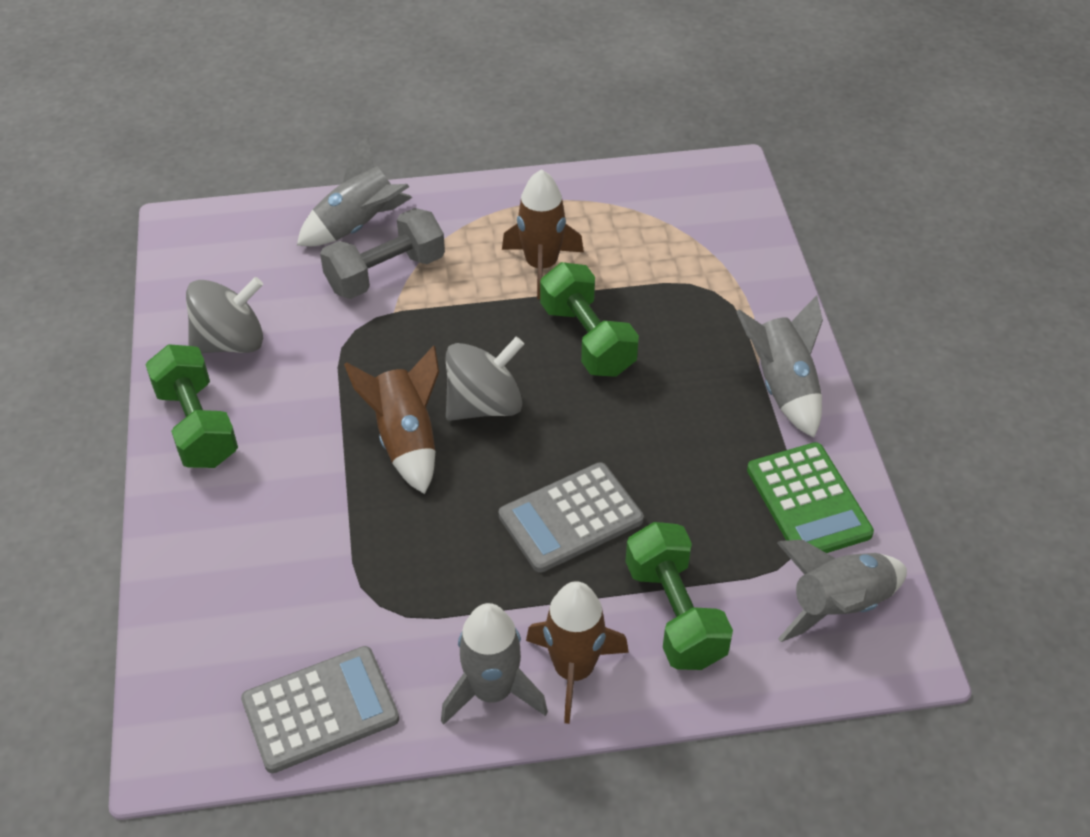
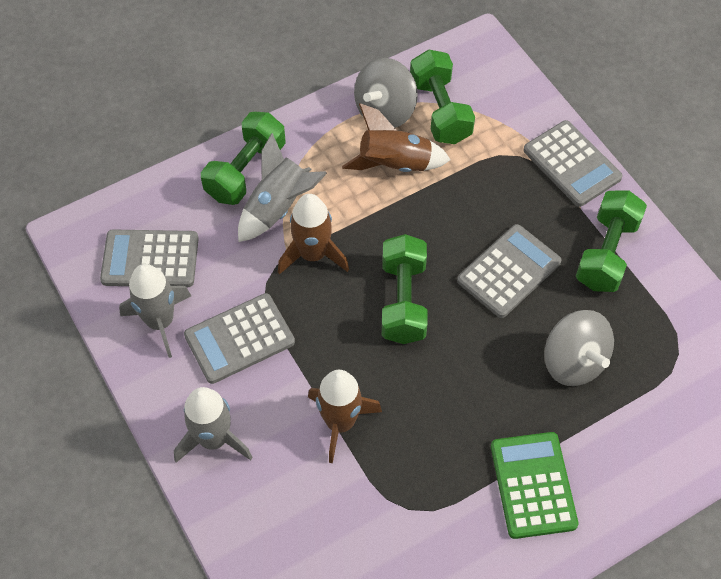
green dumbbell: [145,344,238,468] [540,262,639,377] [625,522,733,670] = 3 -> [201,112,286,205] [382,234,428,344] [410,50,475,144] [576,190,647,292] = 4
grey calculator: [241,646,399,773] [499,462,644,573] = 2 -> [100,230,199,287] [184,293,295,384] [457,224,562,318] [523,120,623,207] = 4
grey dumbbell: [320,208,445,299] = 1 -> none = 0
grey rocket: [297,135,412,246] [441,603,548,725] [736,295,823,437] [777,540,907,642] = 4 -> [119,264,191,358] [174,387,253,463] [238,133,327,242] = 3

